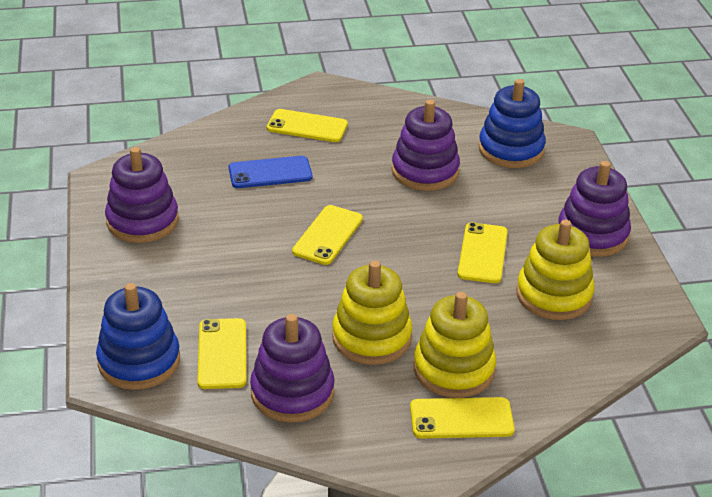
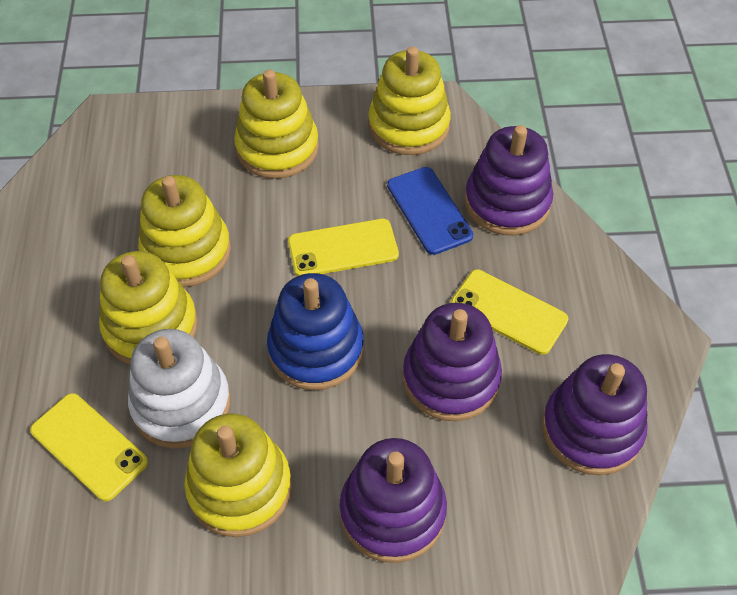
blue stacking toy: [96,283,180,390] [478,79,546,168] = 2 -> [267,273,364,390] = 1
white stacking toy: none = 0 -> [128,329,231,449] = 1
yellow phone: [197,318,246,389] [267,109,348,142] [292,205,363,265] [410,397,515,438] [458,222,507,283] = 5 -> [30,393,148,501] [288,219,399,276] [451,269,568,355] = 3
yellow stacking toy: [332,261,412,365] [414,292,496,398] [516,220,595,320] = 3 -> [99,251,198,365] [138,175,231,287] [184,414,292,537] [234,69,319,179] [369,46,451,155] = 5

